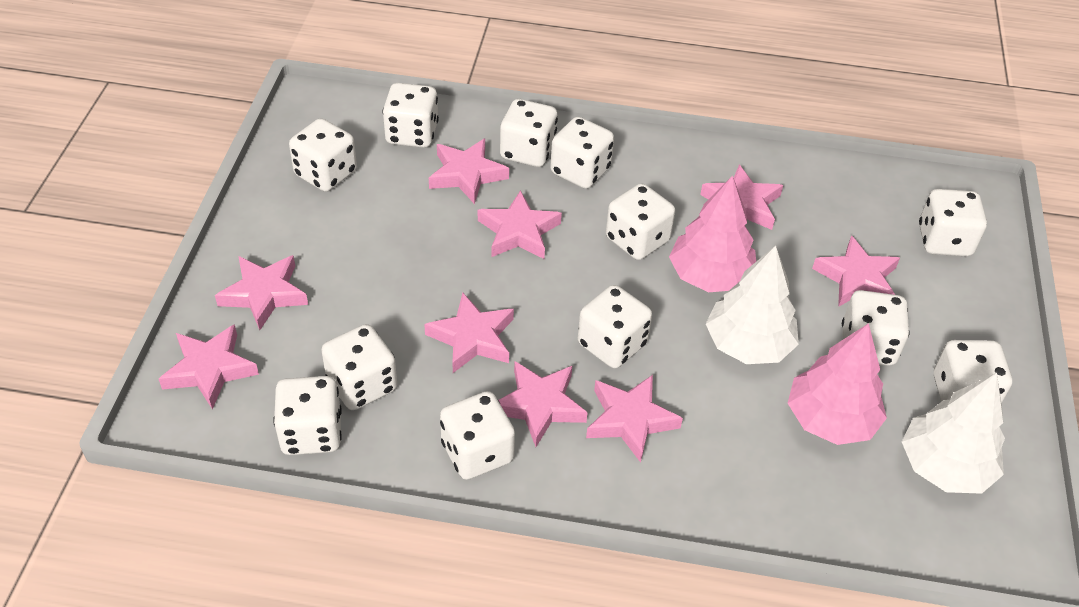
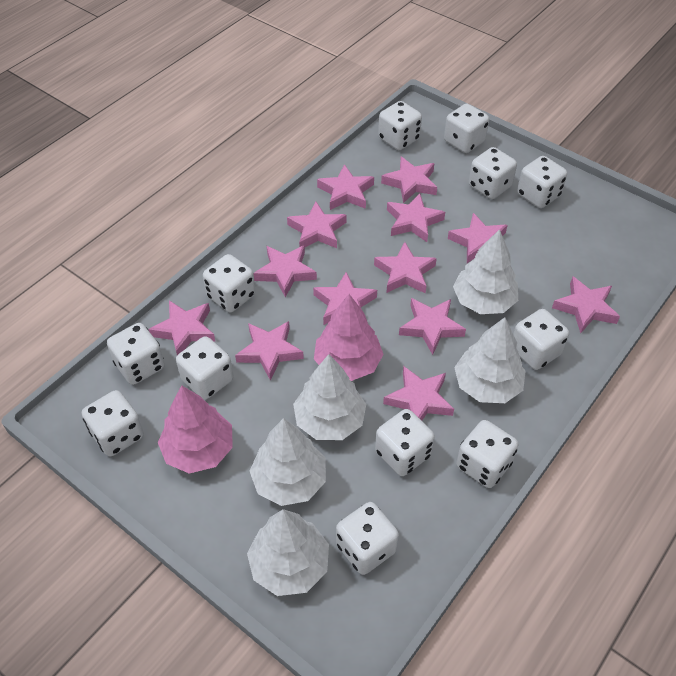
pink star: [159,324,259,410] [215,255,308,330] [424,293,514,373] [429,139,509,204] [478,190,562,259] [498,361,588,447] [586,375,683,463] [700,165,783,230] [812,235,900,307] = 9 -> [148,301,215,355] [235,321,304,381] [253,245,317,297] [287,202,346,248] [313,272,377,325] [317,164,374,210] [374,242,437,294] [381,157,437,203] [383,366,454,421] [387,193,445,242] [399,298,466,355] [448,213,508,263] [552,277,620,333] = 13
white tree: [706,246,799,364] [902,373,1005,494] = 2 -> [247,509,329,596] [250,418,326,506] [293,354,366,440] [453,229,518,314] [454,317,526,403] = 5

